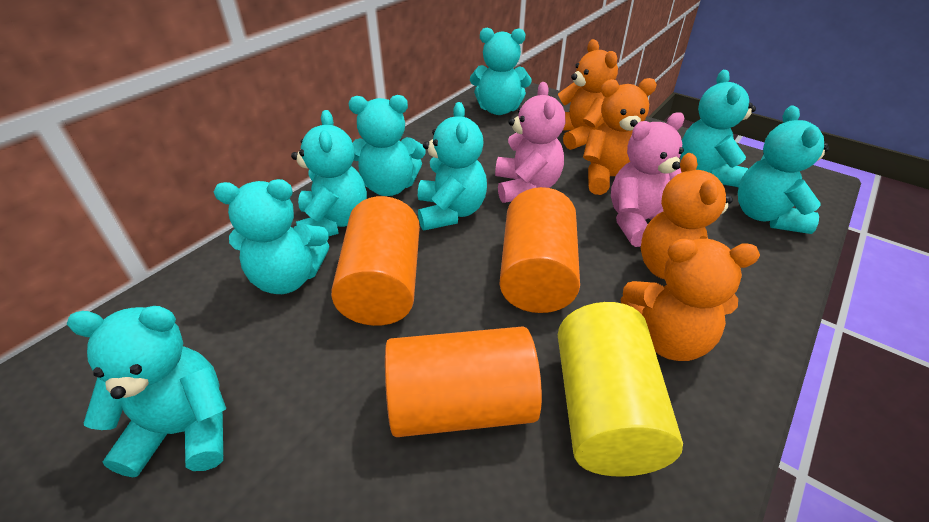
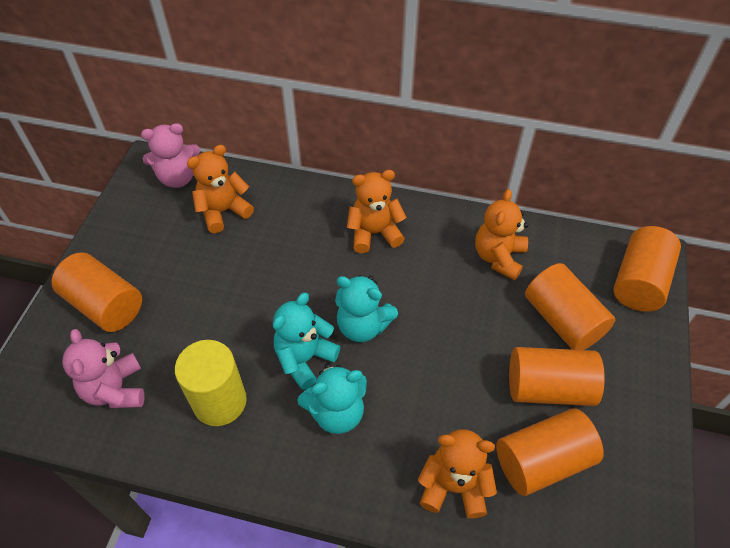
orange cylinder: [331,196,420,326] [385,326,542,437] [499,187,580,313] = 3 -> [52,252,142,332] [496,409,604,496] [509,347,605,406] [525,263,615,350] [613,226,681,312] = 5
turquoise teddy bear: [67,306,226,477] [214,179,330,294] [291,110,367,236] [349,95,426,196] [418,102,487,230] [470,28,531,115] [681,70,756,187] [738,106,829,234] = 8 -> [273,293,340,390] [297,364,367,434] [335,275,398,342] = 3

